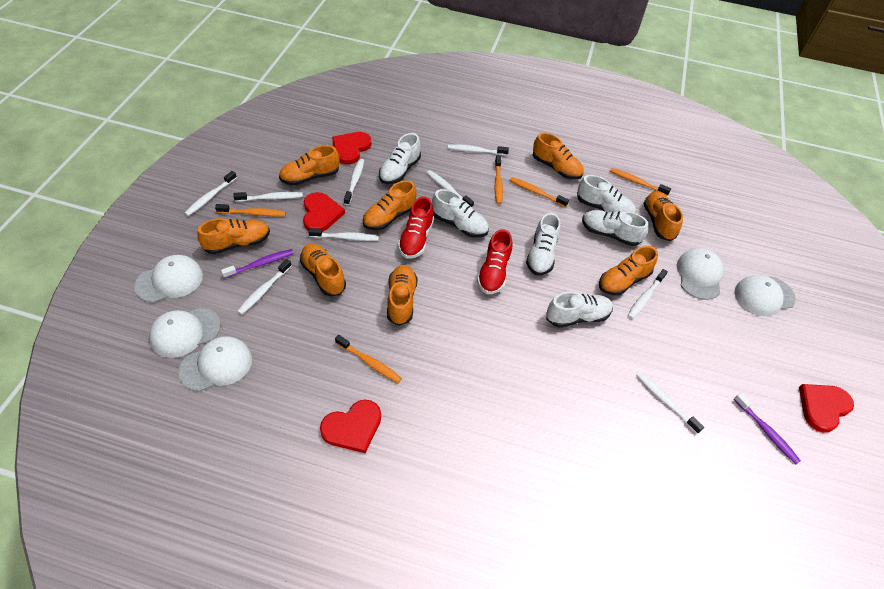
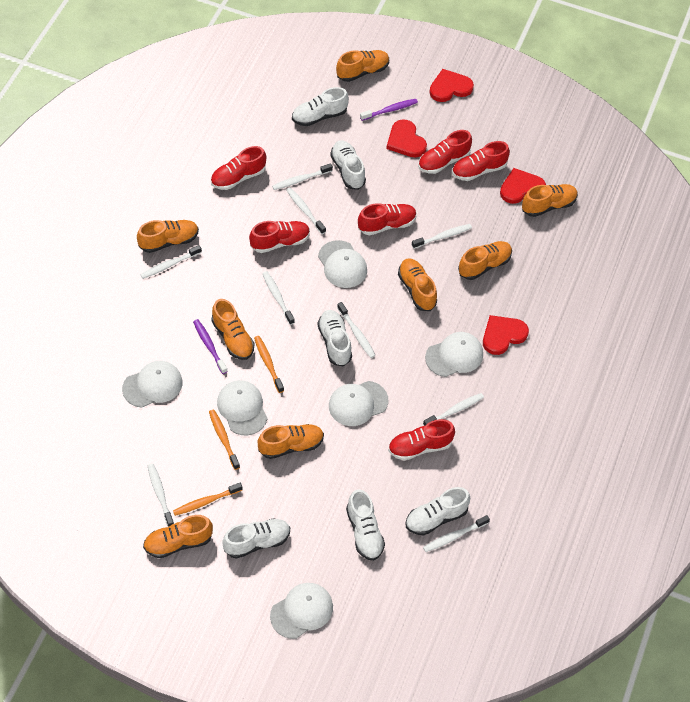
orange toothbrush: [215,204,286,216] [335,335,402,383] [494,155,503,204] [509,177,569,207] [610,168,671,196] = 5 -> [173,483,242,516] [209,409,240,470] [254,336,284,393] = 3
red shoe: [398,196,434,259] [477,229,512,294] = 2 -> [211,146,266,190] [249,221,310,253] [358,203,417,235] [388,419,455,460] [418,130,472,174] [452,141,510,181] = 6
white cap: [134,255,203,303] [149,307,221,358] [179,336,252,392] [677,248,723,300] [735,275,796,316] = 5 -> [122,361,183,408] [217,380,267,435] [270,583,333,639] [318,240,367,288] [329,381,388,426] [425,332,483,377] = 6

